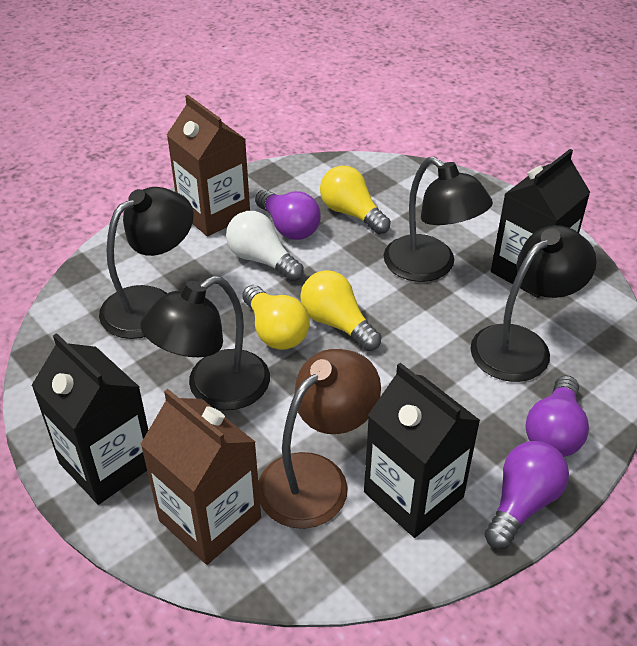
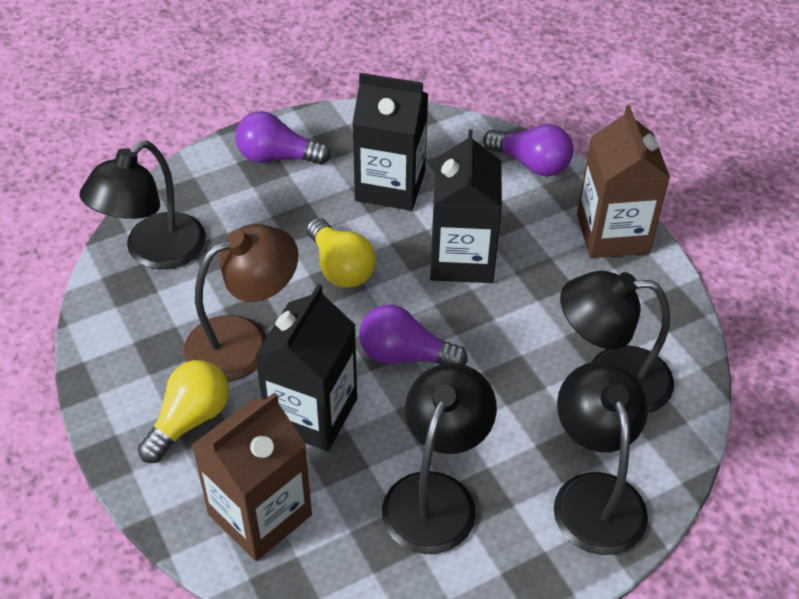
white light bulb: [226,211,304,281] = 1 -> none = 0
yellow light bulb: [243,285,310,350] [300,270,382,351] [320,166,391,234] = 3 -> [138,360,229,463] [307,218,376,288] = 2

